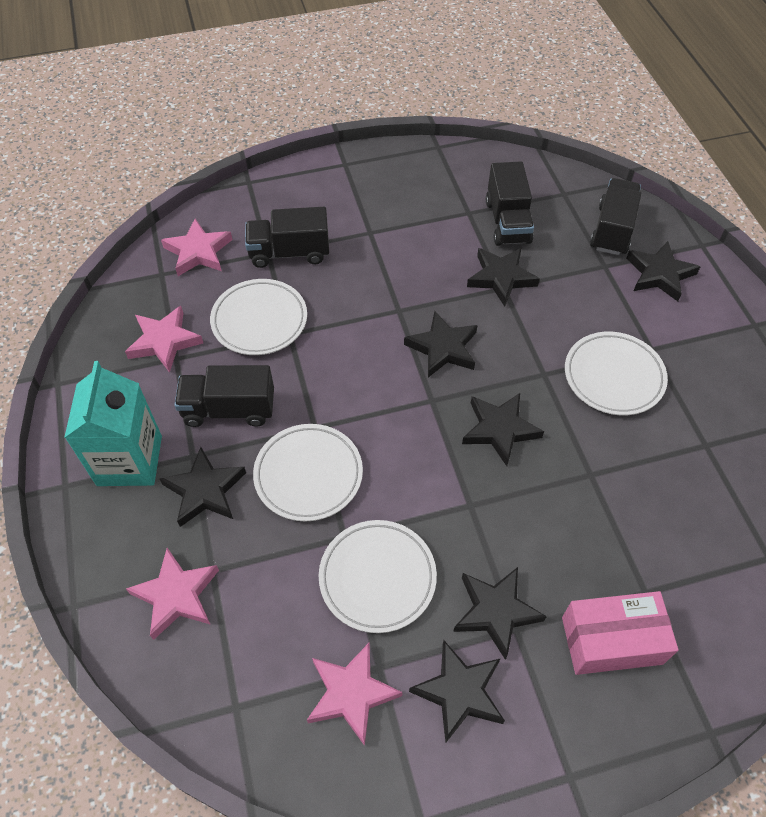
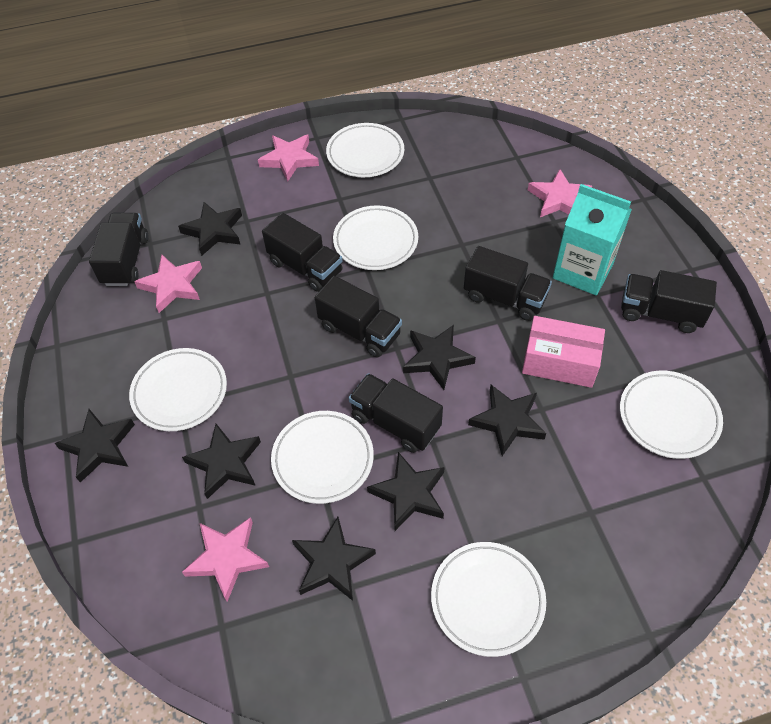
black truck: [174,365,274,427] [245,207,329,268] [486,161,534,246] [590,178,641,255] = 4 -> [89,213,149,286] [262,213,343,292] [315,276,402,358] [349,373,443,453] [464,246,552,321] [621,270,717,333] = 6
white plate: [210,279,307,355] [253,424,363,522] [319,520,437,633] [565,332,668,415] = 4 -> [129,348,227,431] [271,411,374,504] [326,123,404,177] [333,205,418,270] [431,542,546,657] [620,371,723,459] = 6

